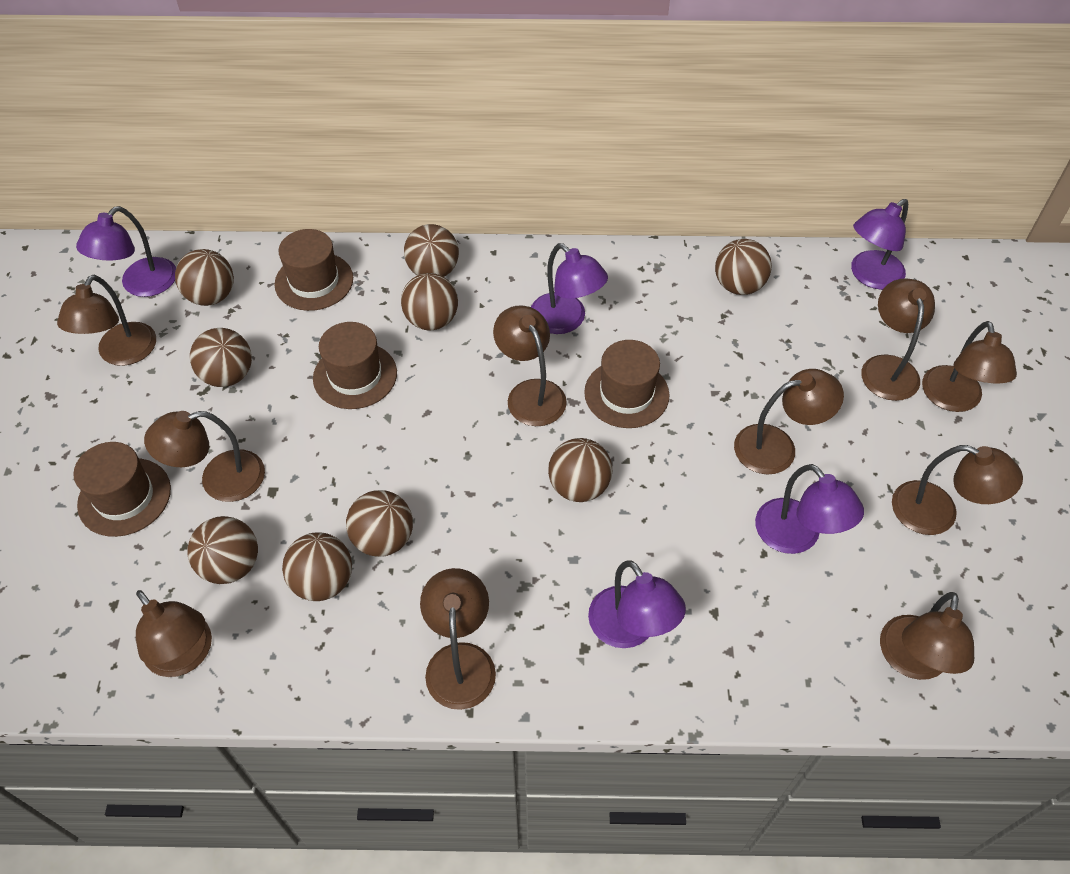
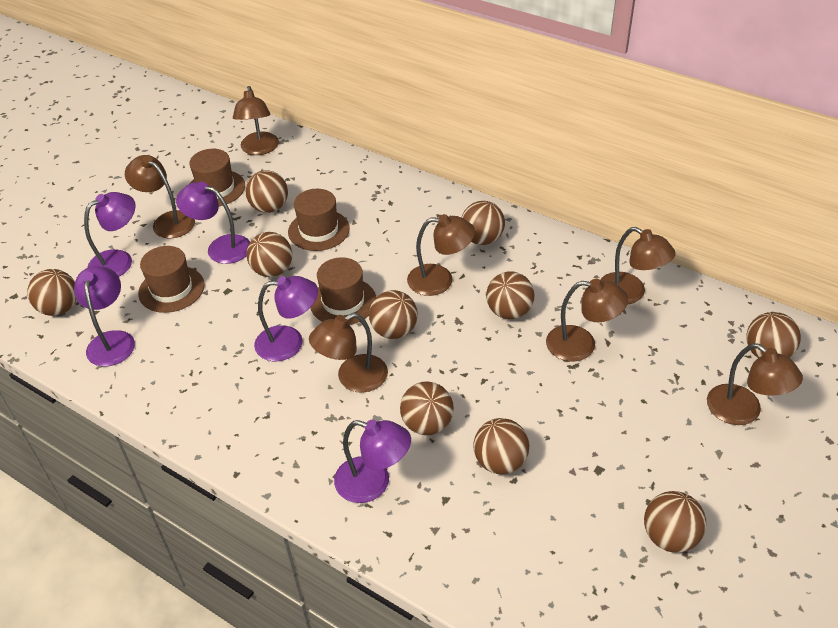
brown ball: [175,249,234,306] [187,516,258,584] [190,328,252,387] [282,532,352,601] [346,490,413,557] [401,273,458,330] [404,224,459,277] [548,438,612,502] [715,239,772,295] = 9 -> [28,269,76,316] [245,170,288,213] [247,232,292,277] [369,290,418,339] [400,382,454,435] [462,201,505,245] [474,418,529,474] [486,271,535,319] [644,491,706,553] [746,312,801,358] = 10
brown lamp: [57,275,156,366] [136,590,212,677] [144,411,265,502] [420,568,496,710] [493,306,567,426] [734,369,844,475] [861,278,935,401] [880,592,974,680] [892,445,1023,535] [922,321,1017,412] = 10 -> [125,155,195,238] [233,86,279,155] [309,313,388,393] [407,214,475,296] [546,279,628,361] [600,227,676,304] [707,343,803,425] = 7

